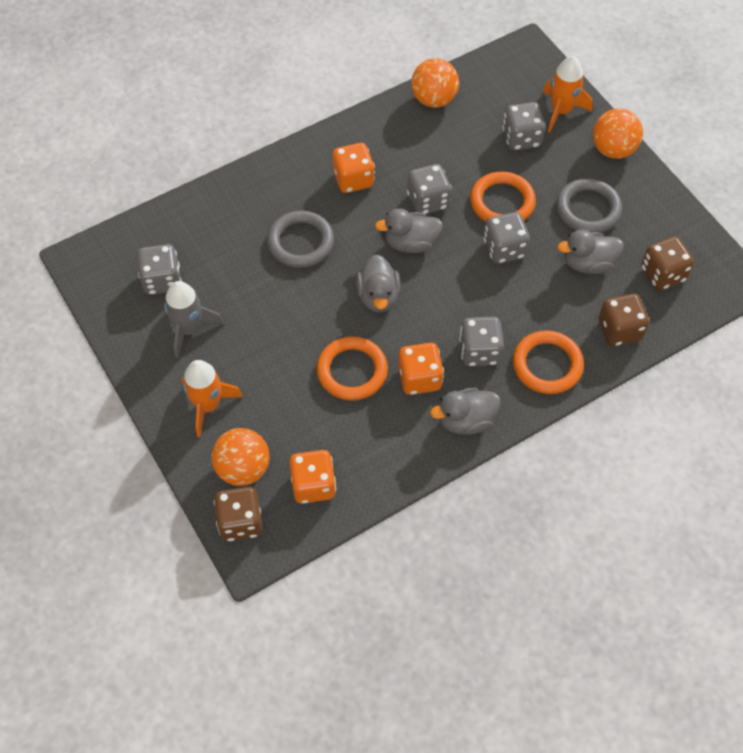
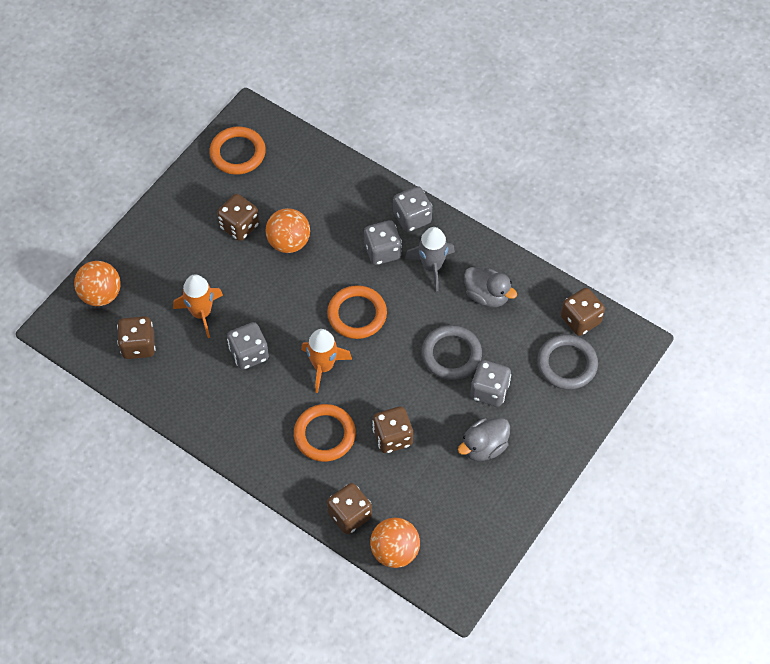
brown dice: [214,487,263,541] [599,294,649,346] [641,236,694,290] = 3 -> [117,316,155,359] [217,194,259,241] [327,483,372,534] [372,406,413,453] [561,288,605,336] = 5
grey dice: [137,244,181,295] [407,164,451,214] [459,316,504,366] [484,212,530,264] [502,102,545,150] = 5 -> [227,322,269,370] [364,220,402,265] [393,186,432,232] [470,360,511,407] = 4
grey duck: [356,255,401,313] [375,208,443,253] [430,387,501,435] [557,229,624,274] = 4 -> [458,418,510,461] [464,267,517,307] = 2
orange dice: [289,450,336,504] [333,143,375,193] [398,343,444,395] = 3 -> none = 0

